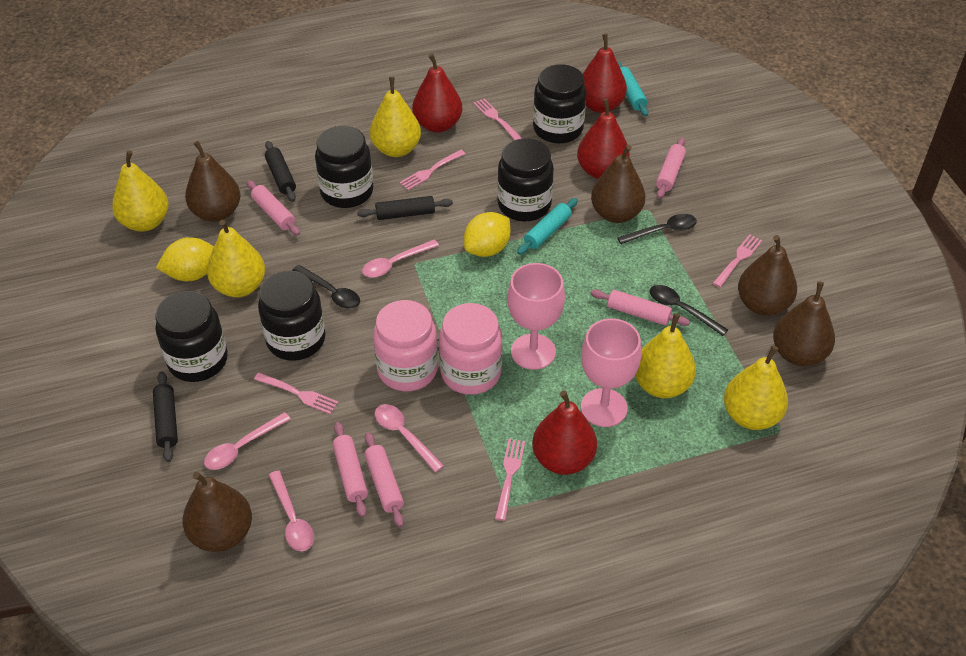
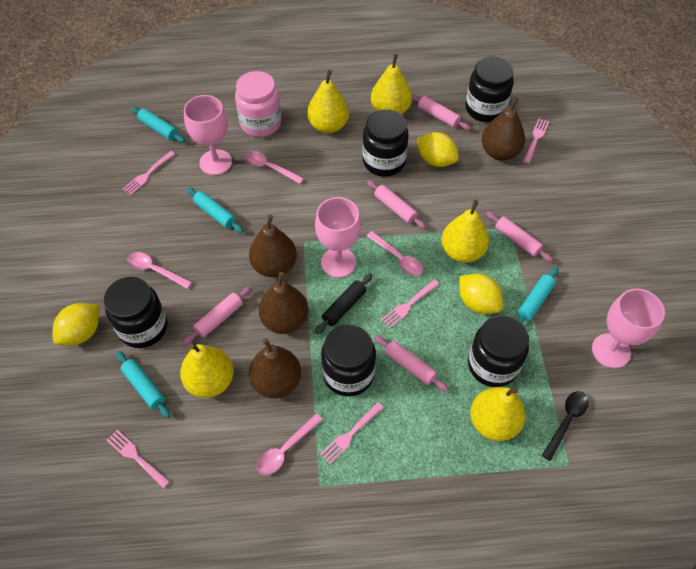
black rolling pin: [153,372,178,462] [265,141,296,202] [357,196,453,220] = 3 -> [315,273,373,334] = 1
black spoon: [292,265,360,309] [617,214,697,244] [650,285,728,336] = 3 -> [542,391,589,461] = 1
brown pear: [183,472,252,552] [185,141,240,222] [591,145,645,223] [738,235,797,316] [773,281,835,366] = 5 -> [249,215,297,277] [249,338,301,399] [258,272,309,334] [482,97,525,160] = 4
pink goblet: [508,263,565,370] [581,318,642,427] = 2 -> [184,95,232,175] [315,197,361,278] [592,288,665,368] = 3
pink jar: [373,300,438,391] [439,303,502,395] = 2 -> [235,71,281,137] = 1
red pear: [412,54,462,132] [532,391,597,475] [577,99,630,179] [583,34,627,113] = 4 -> none = 0
turquoise rolling pin: [517,198,578,255] [617,61,648,117] = 2 -> [116,351,170,418] [131,106,185,143] [186,187,243,233] [517,267,559,324] = 4
yellow lemon: [156,237,214,281] [464,212,511,257] = 2 -> [53,303,99,346] [417,132,459,167] [459,273,503,314] = 3

